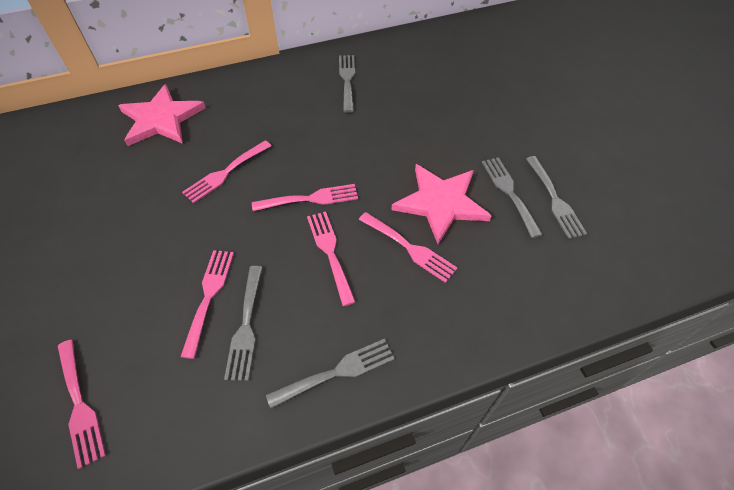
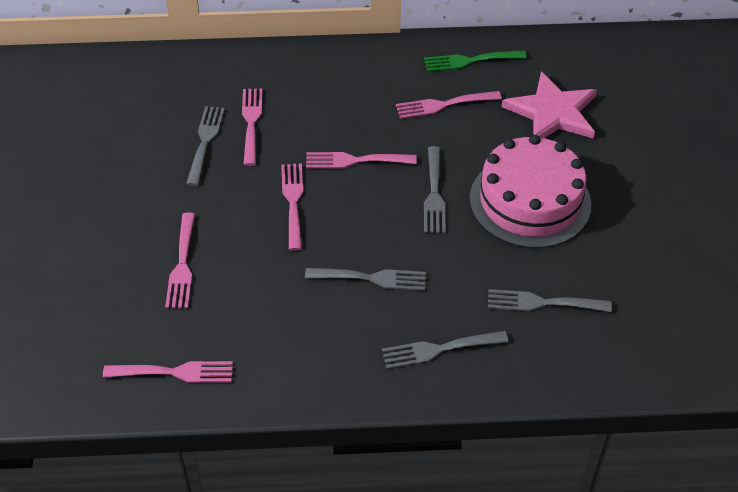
green fork: none = 0 -> [424,50,527,72] = 1
pink cake: none = 0 -> [470,135,591,248] = 1
pink star: [118,84,206,146] [391,164,492,244] = 2 -> [502,72,597,139] = 1

